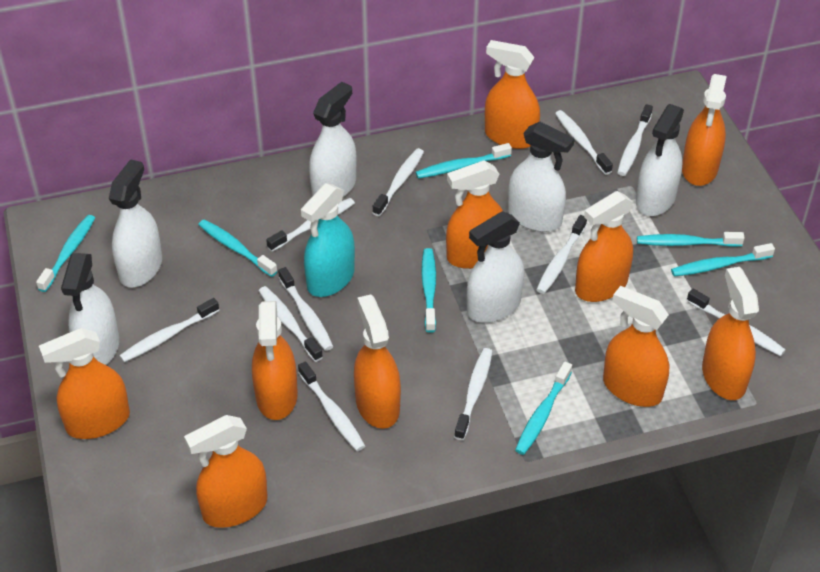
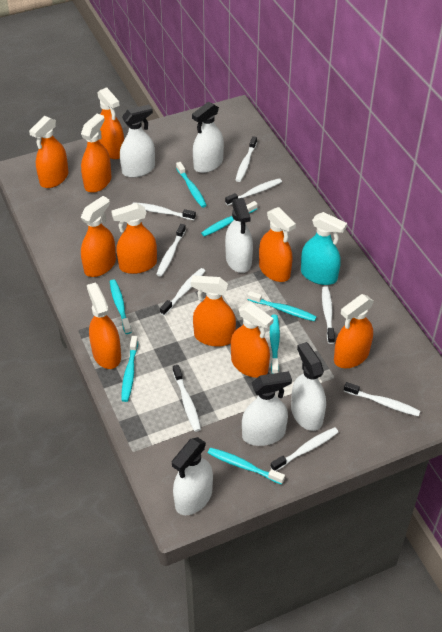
white toothbrush: [119,298,219,362] [259,286,323,362] [266,198,355,252] [278,267,334,351] [298,361,365,451] [372,148,424,216] [454,348,492,440] [536,215,587,294] [555,110,613,175] [617,104,653,176] [687,288,786,356] = 11 -> [133,202,196,220] [156,224,186,277] [160,268,205,316] [173,365,201,432] [225,178,282,206] [236,136,257,182] [271,427,338,471] [322,286,335,344] [344,382,420,417] = 9

